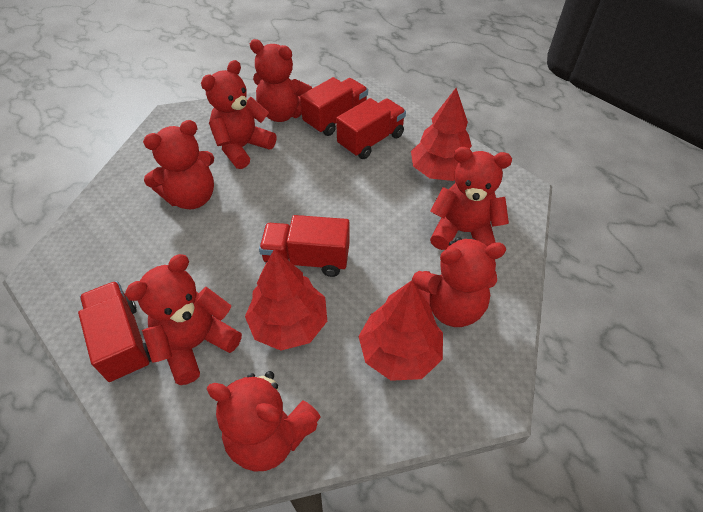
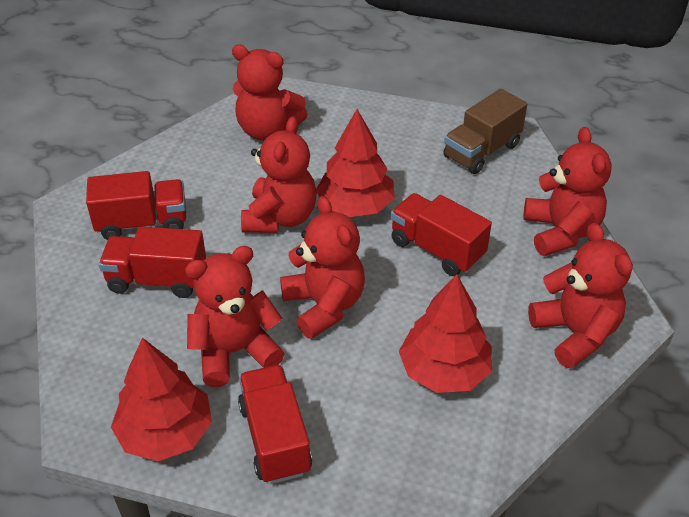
brown truck: none = 0 -> [443,89,527,174] = 1
red teddy bear: [125,254,242,385] [143,120,214,209] [201,60,277,169] [207,371,321,472] [250,39,312,122] [412,237,506,327] [430,147,512,250] = 7 -> [185,246,285,388] [232,44,308,141] [241,116,317,233] [280,196,365,339] [524,127,612,256] [528,223,633,368] = 6

